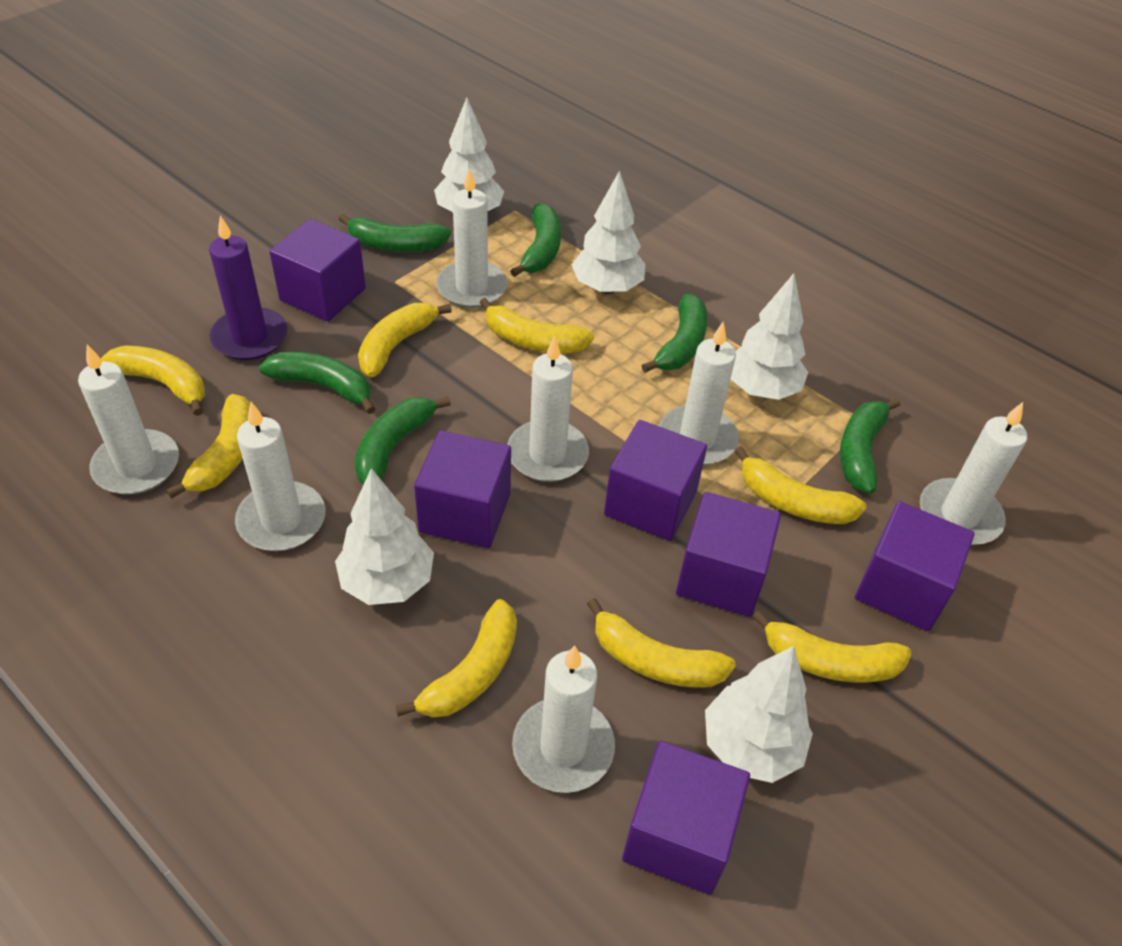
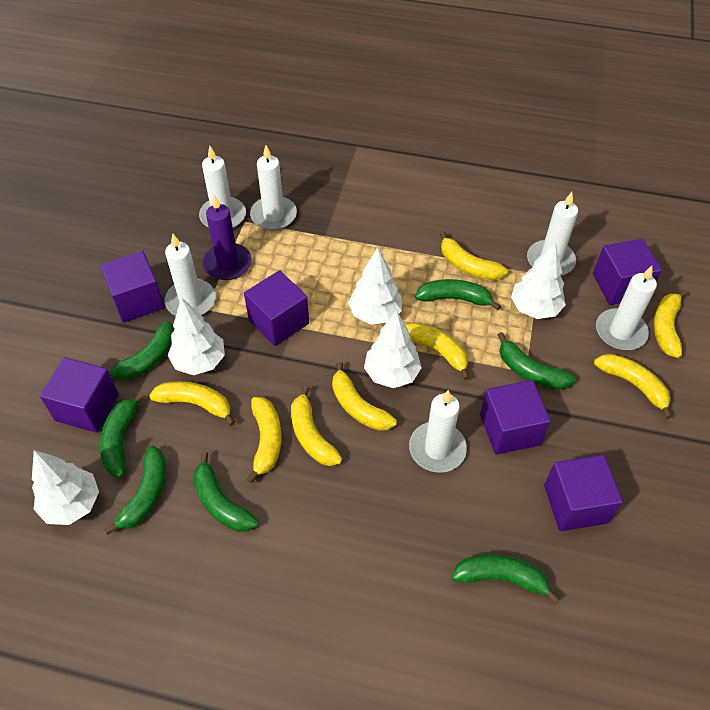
green banana: [259,352,375,414] [339,214,451,252] [354,396,451,484] [510,203,561,277] [641,294,708,373] [840,398,900,493] = 6 -> [100,392,146,477] [104,446,166,535] [108,321,175,380] [193,452,258,532] [415,279,501,310] [451,554,560,604] [498,332,576,390] = 7
white candle: [78,345,179,495] [235,402,325,551] [436,169,507,308] [507,336,589,482] [512,645,615,793] [659,322,739,465] [920,402,1027,545] = 7 -> [165,234,216,316] [199,146,246,228] [250,145,297,230] [409,390,467,473] [527,192,578,276] [596,266,657,350] = 6

